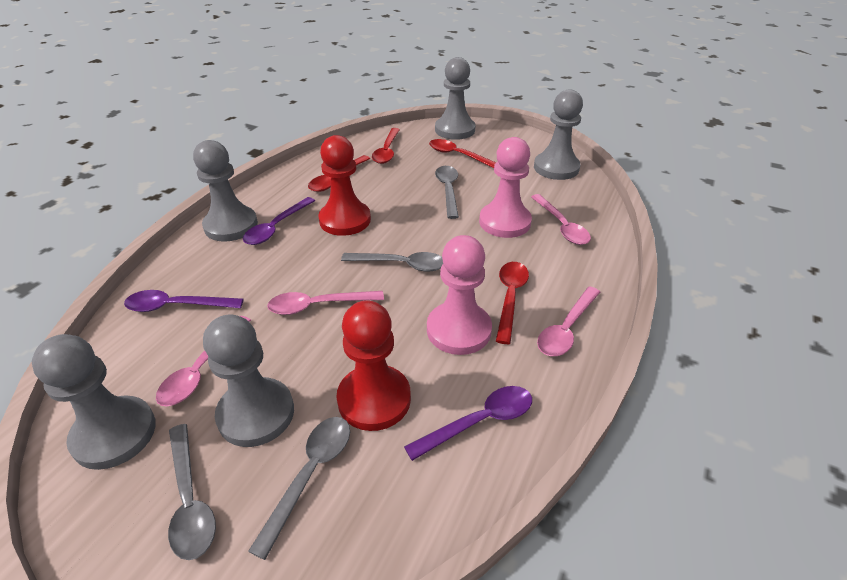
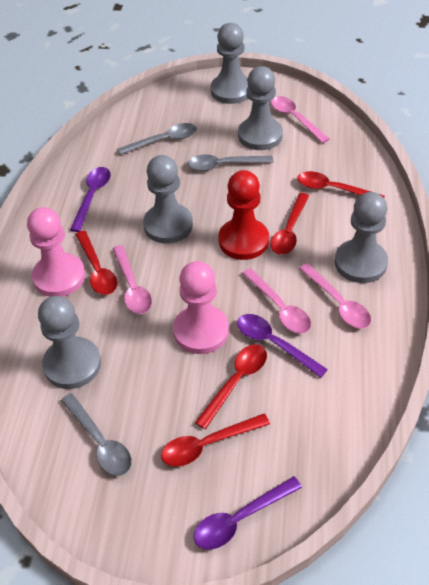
grey spoon: [168,424,216,560] [248,417,350,560] [341,252,443,272] [435,166,459,219] = 4 -> [61,393,132,476] [117,123,197,155] [188,154,273,171] = 3
red pawn: [318,135,371,236] [336,300,411,431] = 2 -> [218,170,269,260] = 1
red spoon: [308,155,370,192] [372,128,400,164] [429,139,496,168] [496,262,529,344] = 4 -> [75,230,117,295] [161,413,270,467] [195,344,267,429] [270,193,309,255] [297,171,385,198] = 5

